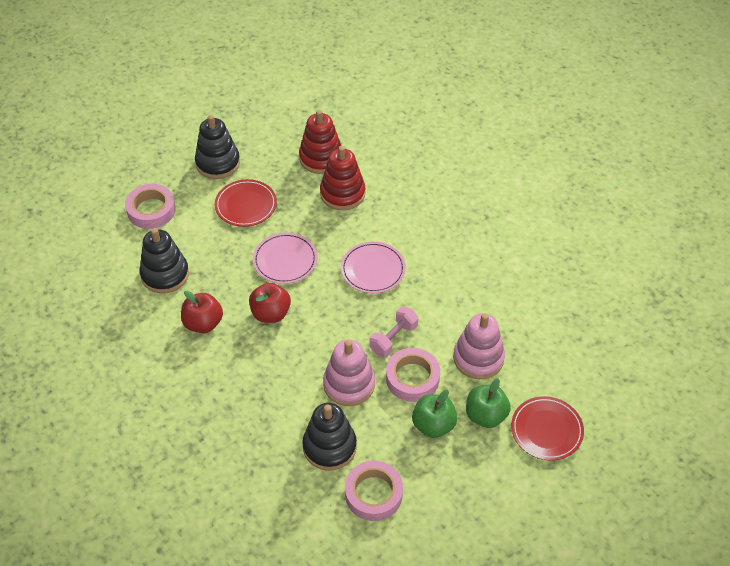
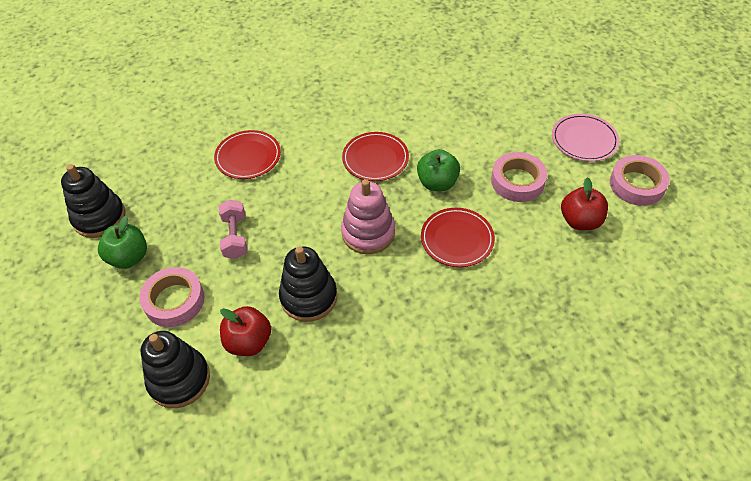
pink plate: [253,233,317,284] [341,242,406,293] = 2 -> [552,114,619,161] = 1
pink stacking toy: [323,340,375,406] [453,313,505,379] = 2 -> [341,179,395,254] = 1
red plate: [215,179,277,227] [511,396,584,461] = 2 -> [214,130,281,179] [342,132,409,181] [421,208,495,267] = 3
red stacking toy: [299,110,342,174] [320,146,366,210] = 2 -> none = 0

